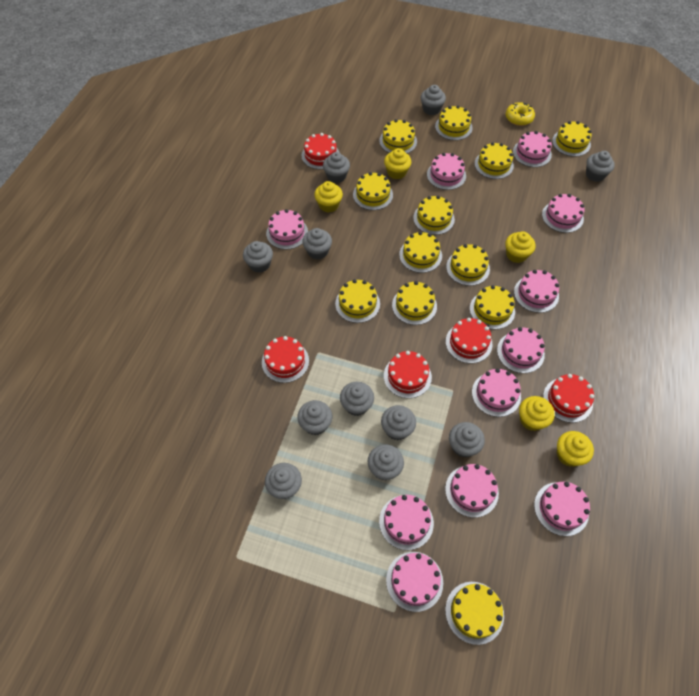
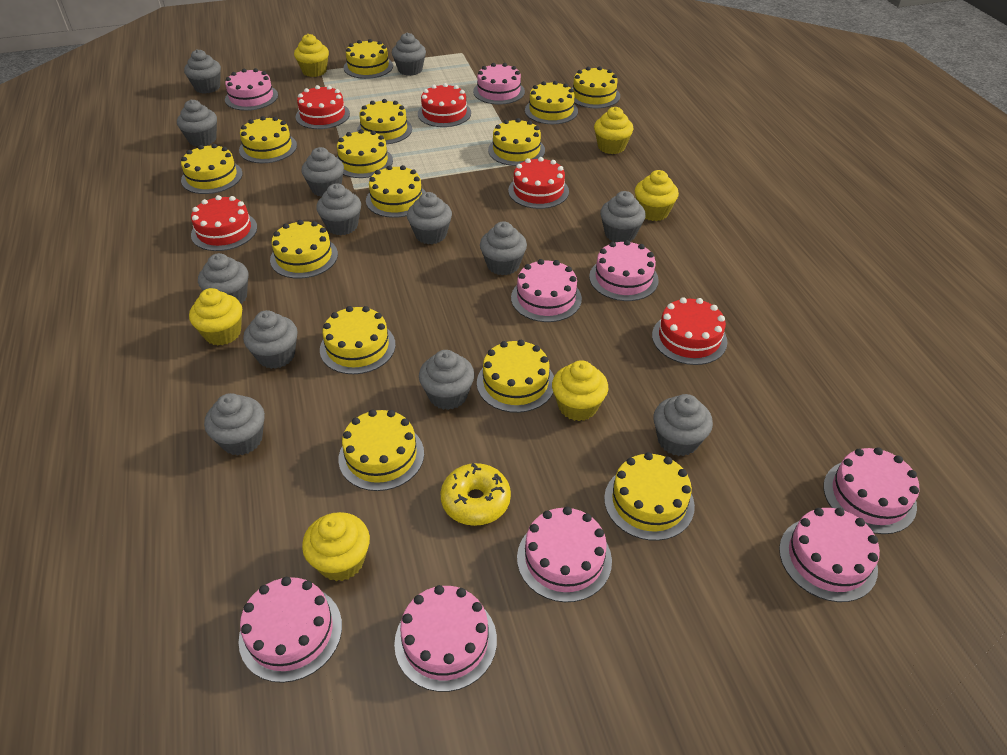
grey cupcake: [243,241,273,273] [265,463,302,499] [297,400,332,435] [302,228,332,260] [323,152,350,183] [340,382,374,416] [368,444,404,480] [381,405,416,440] [421,85,446,115] [449,422,485,458] [586,151,615,182] = 11 -> [177,100,217,146] [184,49,221,94] [198,253,248,304] [204,393,265,456] [243,310,298,369] [302,147,344,197] [316,183,361,235] [392,32,426,76] [407,192,452,244] [419,350,475,410] [480,221,527,275] [600,191,646,242] [653,394,713,456] = 13
pink cake: [266,209,308,250] [379,495,434,550] [386,552,443,612] [427,153,466,190] [445,464,499,518] [472,368,521,417] [497,327,545,373] [513,131,552,167] [514,270,559,313] [534,482,590,536] [542,194,584,233] = 11 -> [225,68,278,111] [239,577,342,683] [394,585,497,692] [473,63,525,105] [511,259,582,322] [517,507,612,602] [589,240,659,301] [779,508,880,602] [823,447,920,534] = 9
yellow cake: [335,279,380,323] [353,172,393,210] [379,119,417,153] [392,281,437,325] [399,231,442,273] [413,196,455,235] [435,105,473,140] [445,582,504,645] [446,244,490,286] [470,285,515,330] [475,142,514,179] [552,121,592,157] = 12 -> [181,144,243,194] [239,116,297,163] [270,220,338,279] [320,306,396,374] [337,129,393,178] [338,410,424,491] [344,39,393,79] [357,99,412,144] [366,165,425,218] [477,340,554,413] [488,118,545,166] [525,81,578,124] [572,66,620,108] [604,452,695,541] = 14
yellow cupcake: [314,181,343,212] [384,148,411,179] [505,231,535,263] [519,396,555,431] [557,431,594,467] = 5 -> [189,288,242,346] [294,34,329,77] [302,512,370,581] [552,360,608,421] [594,107,633,154] [635,170,679,221] = 6

